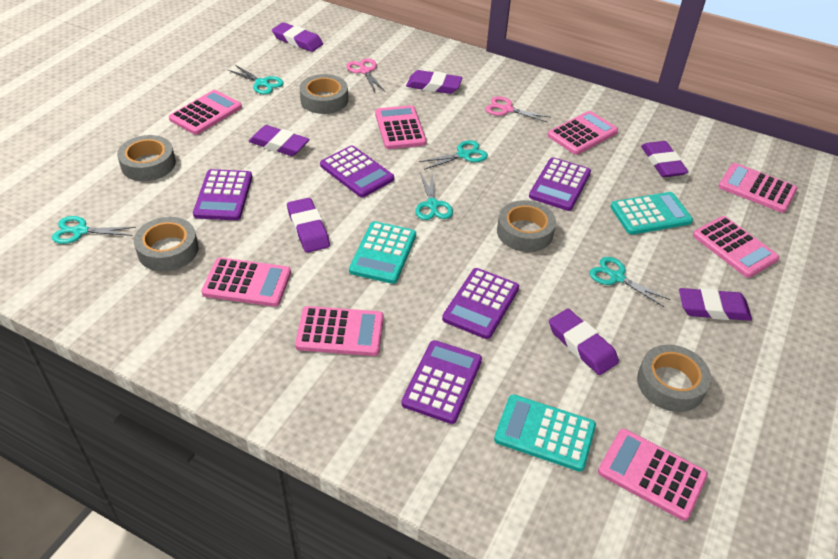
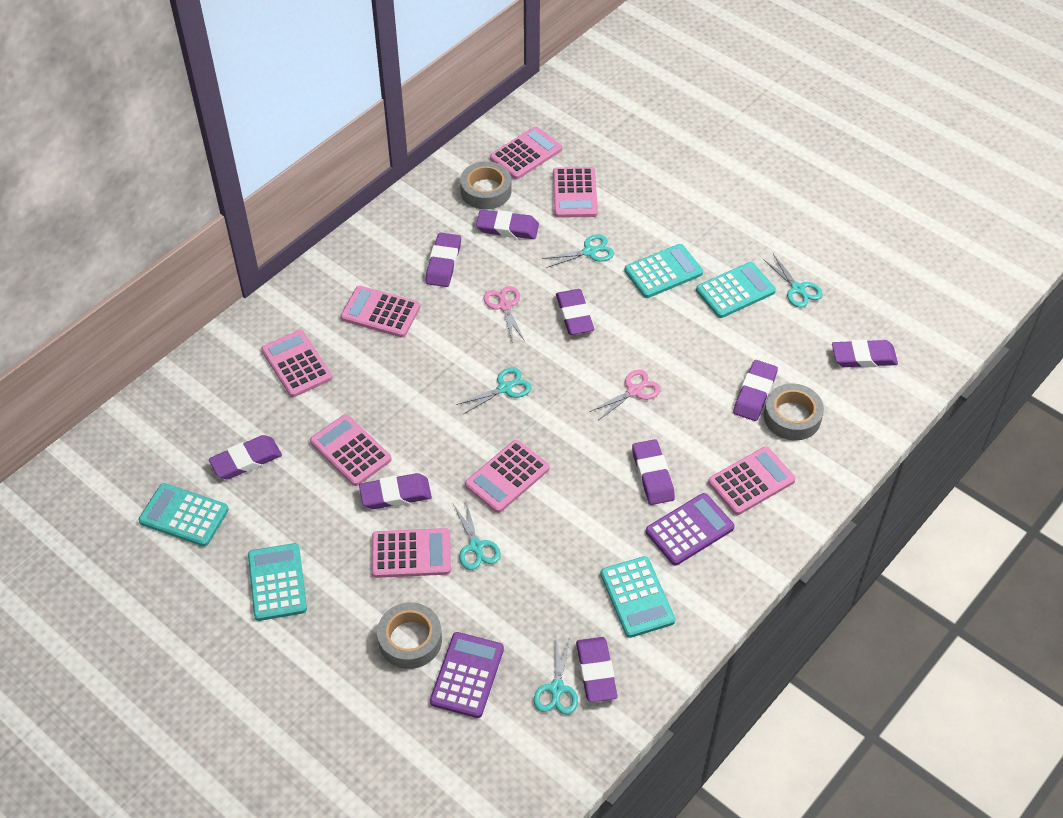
grey tape: [117,135,176,181] [134,217,199,271] [299,74,348,114] [497,200,556,252] [637,345,711,412] = 5 -> [377,602,442,669] [460,161,512,209] [764,384,824,440] = 3
purple calculator: [193,169,252,220] [320,145,394,197] [402,340,482,424] [442,268,519,339] [529,157,591,211] = 5 -> [430,632,504,718] [646,493,734,565] = 2
purple eraser: [249,125,309,156] [272,22,323,52] [287,198,330,253] [406,70,462,94] [549,309,619,375] [641,141,688,177] [679,288,752,321] = 7 -> [209,435,282,479] [359,473,432,509] [425,233,461,287] [476,210,539,239] [556,289,594,335] [576,637,617,702] [632,439,675,505] [733,360,778,421] [832,339,898,368] = 9
turquoise calculator: [349,221,416,284] [494,394,596,472] [610,192,693,235] = 3 -> [139,483,229,546] [248,543,307,621] [600,556,675,638] [624,244,703,298] [696,262,776,318] = 5

